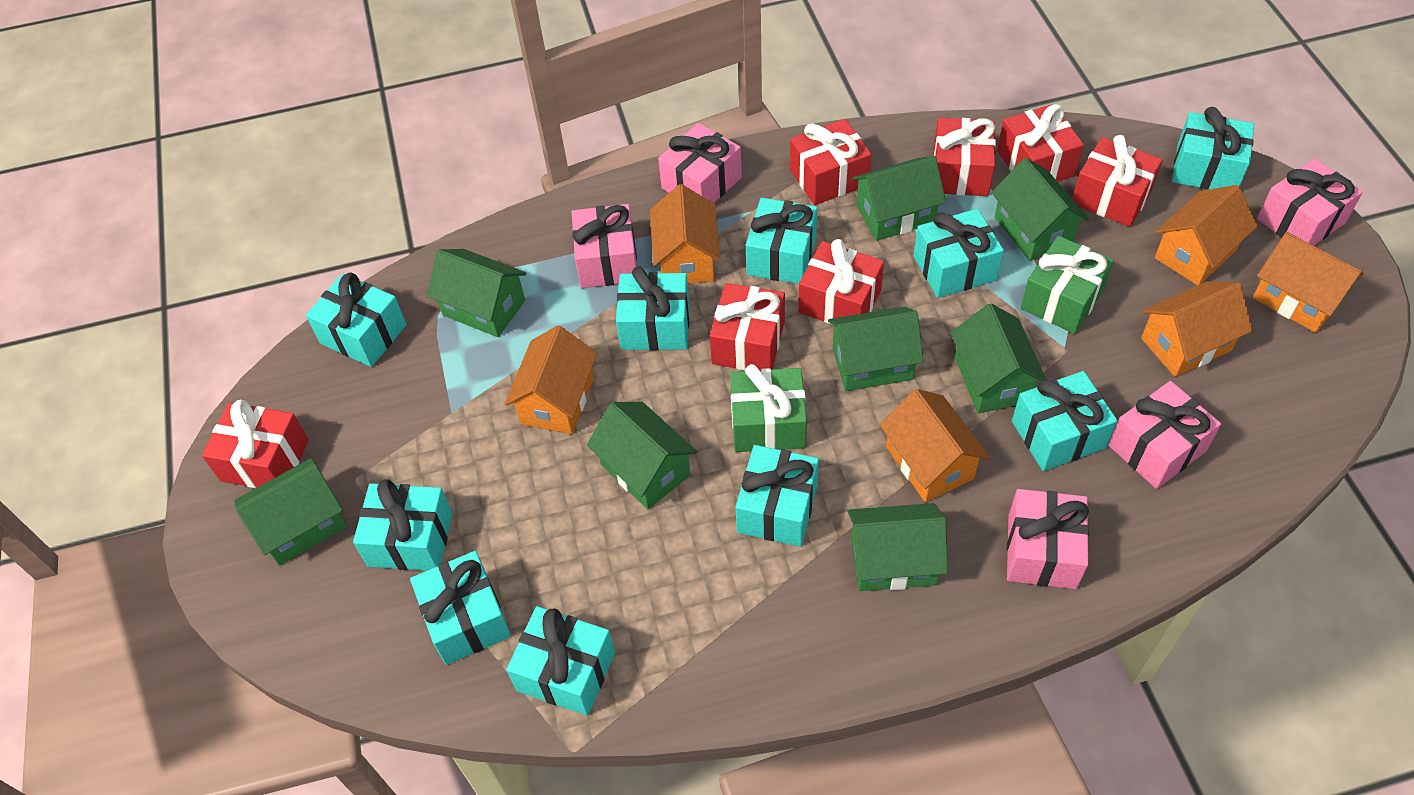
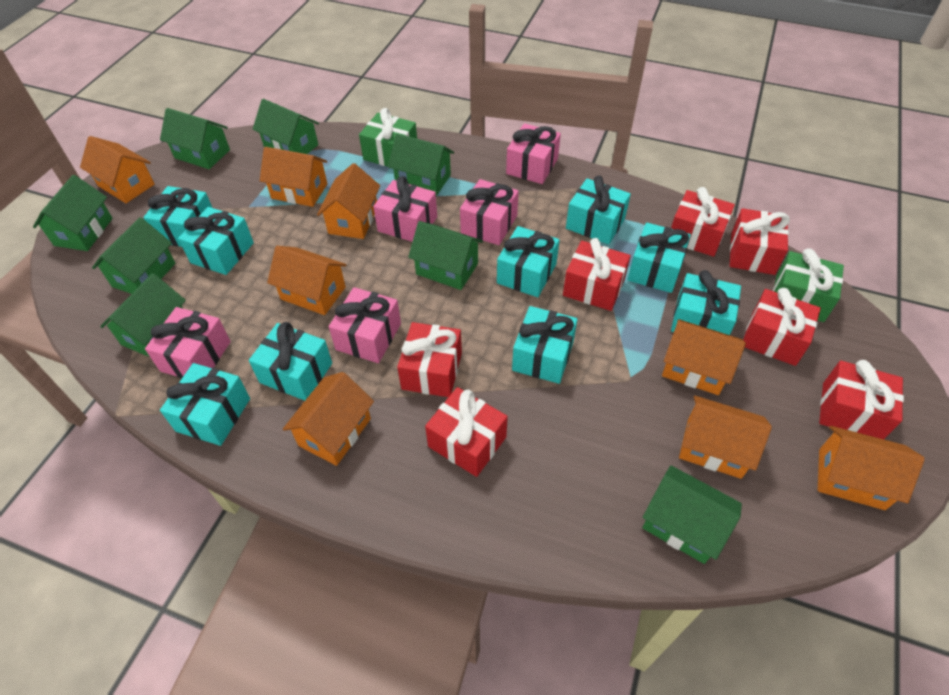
orange house: [505,326,597,434] [650,184,720,284] [880,389,989,502] [1141,281,1253,377] [1155,185,1257,285] [1253,232,1364,333] = 6 -> [80,136,155,203] [260,147,327,207] [267,246,347,315] [283,372,374,466] [317,163,380,239] [662,319,746,395] [679,396,772,479] [818,426,925,510] = 8
turquoise gift: [306,273,406,367] [353,479,453,571] [410,551,511,665] [506,606,615,716] [616,266,689,350] [736,445,819,547] [746,198,817,284] [914,209,1004,298] [1012,371,1118,471] [1172,107,1254,189] = 10 -> [143,186,212,247] [160,363,250,446] [178,207,254,275] [249,322,332,401] [497,226,560,297] [512,306,578,384] [566,175,631,244] [628,223,691,293] [671,270,741,335] = 9

